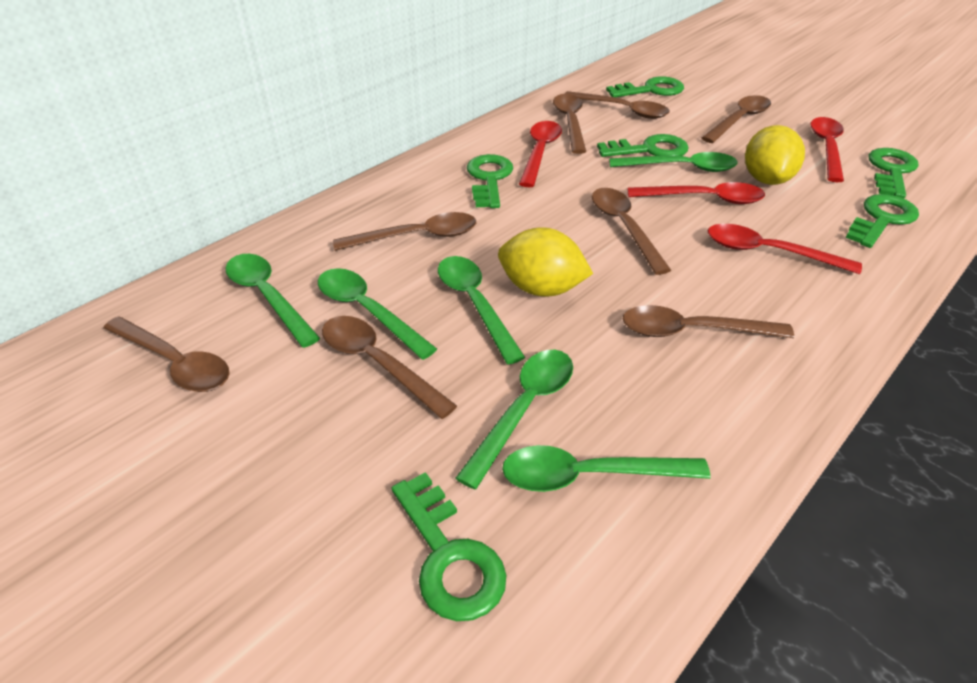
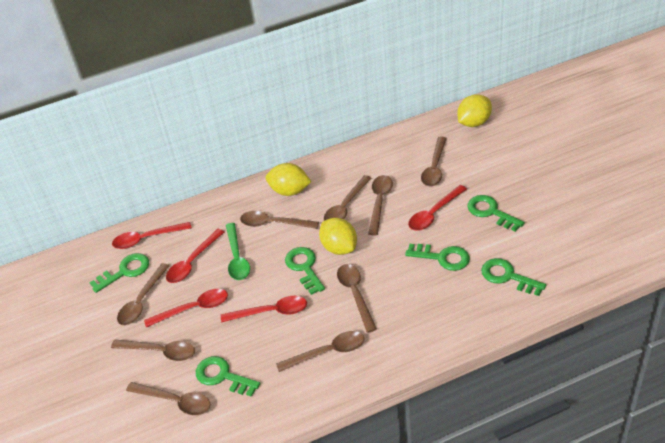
brown spoon: [103,316,230,392] [322,316,457,419] [333,212,476,251] [553,94,586,154] [565,91,670,119] [592,188,671,275] [623,305,794,338] [702,95,771,143] = 8 -> [111,340,195,361] [117,263,170,325] [126,382,210,415] [240,211,319,229] [276,331,364,372] [324,175,372,221] [337,264,377,333] [368,175,393,235] [421,137,447,187] = 9
green spoon: [226,254,320,348] [318,268,437,360] [438,256,525,364] [455,350,573,490] [502,445,710,492] [609,152,738,172] = 6 -> [226,223,250,280] = 1
red spoon: [519,121,562,187] [628,182,765,204] [708,224,862,274] [810,117,844,182] = 4 -> [112,222,192,249] [144,289,228,327] [166,229,224,283] [221,296,307,322] [408,185,467,231] = 5
yellow lemon: [498,227,593,297] [745,125,805,185] = 2 -> [266,163,311,196] [319,218,357,255] [457,94,492,127] = 3

